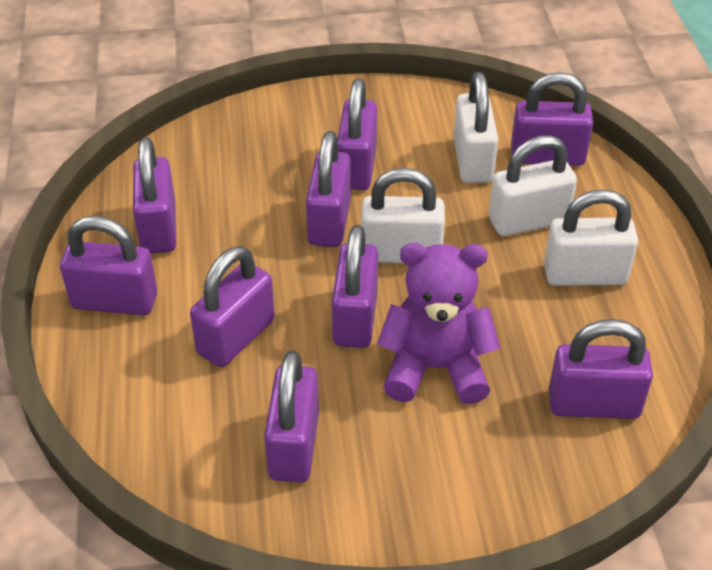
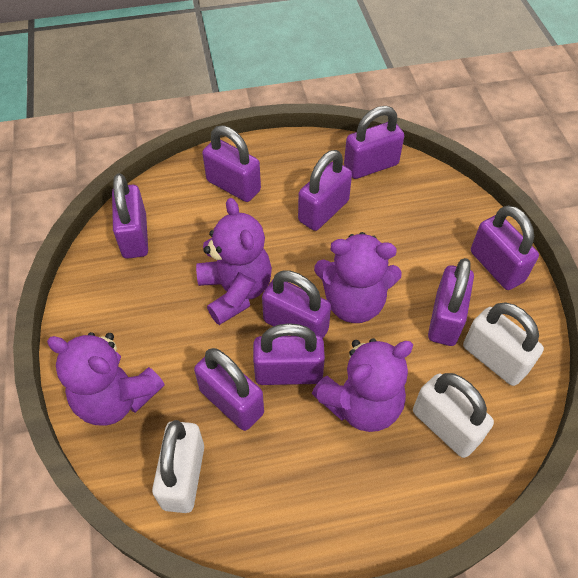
purple teddy bear: [377,242,501,404] = 1 -> [47,332,165,425] [196,198,272,325] [312,338,413,432] [314,232,402,323] = 4
white padlock: [361,168,445,263] [454,72,498,183] [489,135,577,236] [544,189,638,286] = 4 -> [152,420,204,513] [413,373,494,458] [463,303,544,386] = 3

